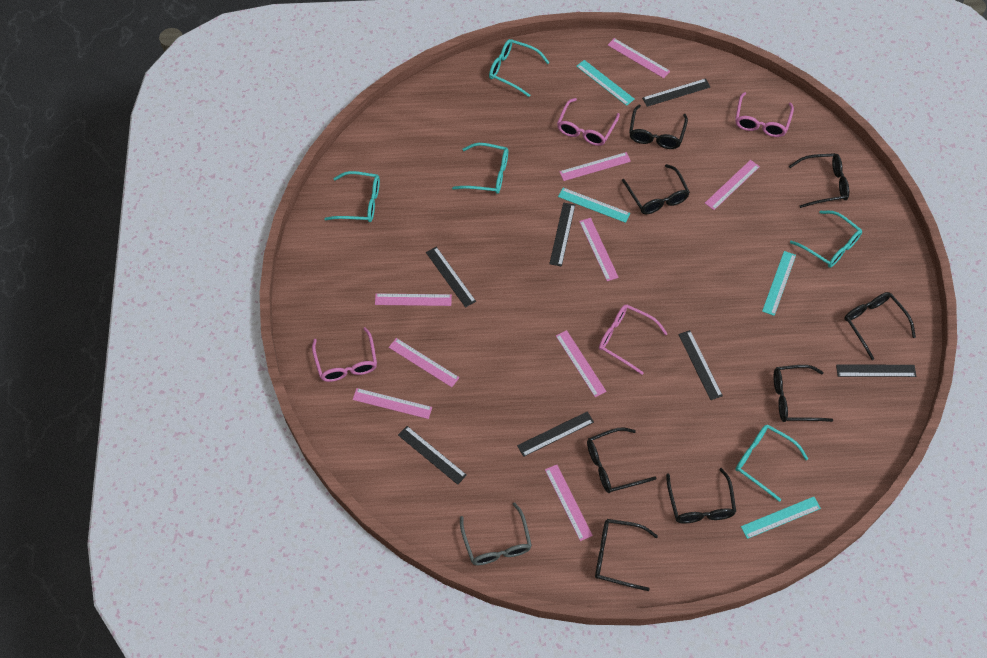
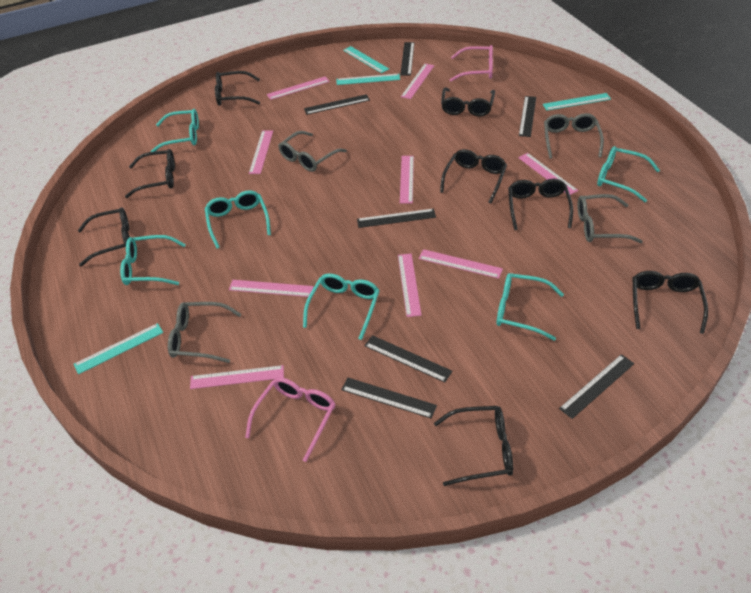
grey glasses: [460,502,532,565] = 1 -> [168,302,242,363] [278,131,347,172] [544,113,604,159] [577,194,643,243] = 4
pink glasses: [312,327,377,382] [557,98,620,146] [599,305,668,375] [735,92,794,137] = 4 -> [245,377,335,462] [450,45,493,81] = 2
turquoise glasses: [324,171,380,222] [452,143,508,194] [489,39,550,97] [735,425,808,502] [790,211,862,268] = 5 -> [120,235,186,285] [151,109,199,152] [205,190,271,249] [303,273,380,340] [496,273,564,341] [597,146,660,202] = 6

